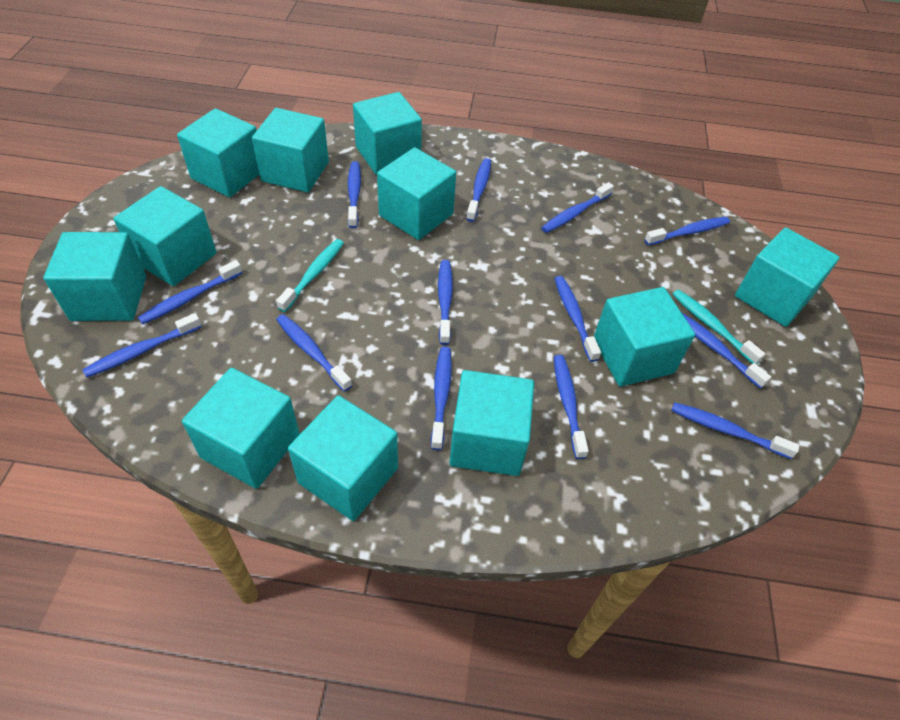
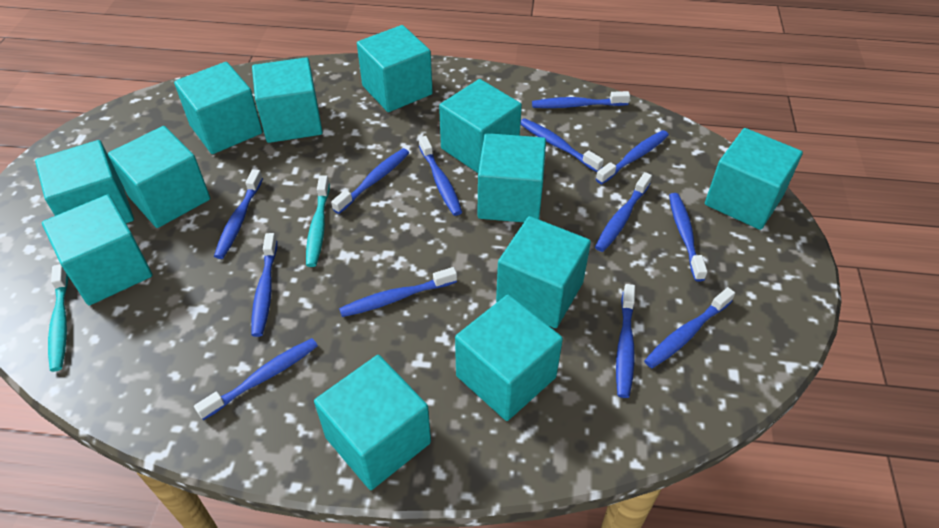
turquoise cube: [43,232,146,321] [114,186,216,286] [177,108,259,197] [182,368,300,489] [252,108,329,192] [288,395,398,521] [353,92,422,175] [377,147,456,240] [449,370,534,476] [594,287,695,387] [735,227,840,327] = 11 -> [35,140,134,223] [42,194,153,305] [108,126,210,228] [174,62,263,154] [252,57,323,143] [314,355,431,490] [357,25,433,112] [439,79,522,173] [455,294,563,421] [477,133,546,222] [496,216,591,328] [705,128,803,230] = 12

